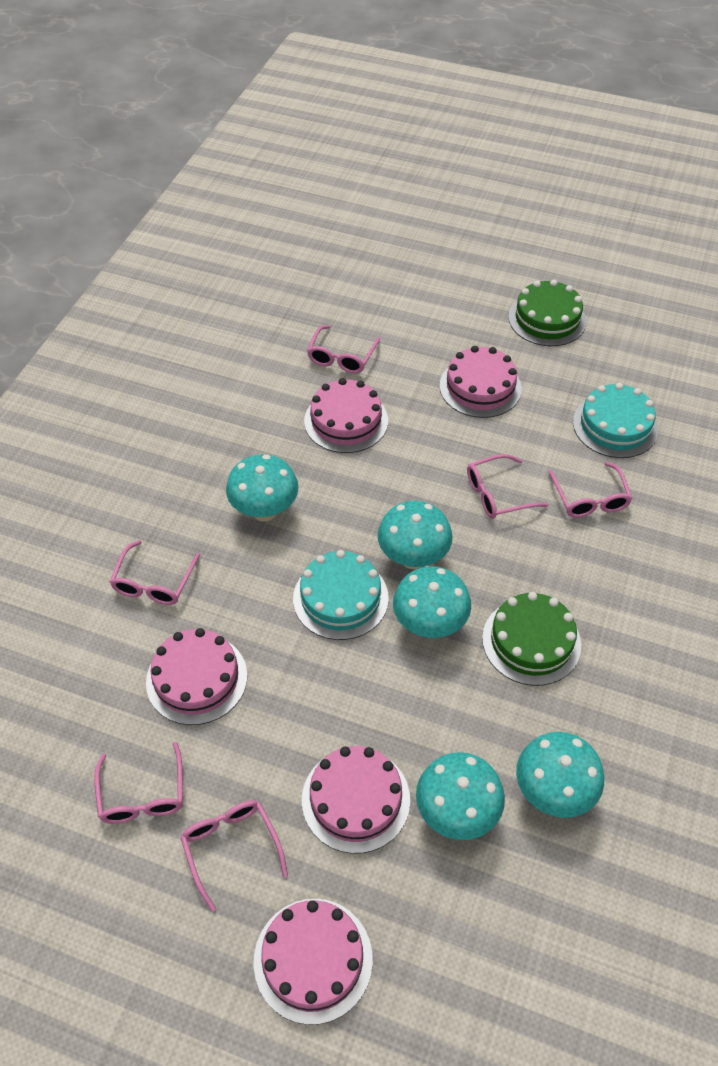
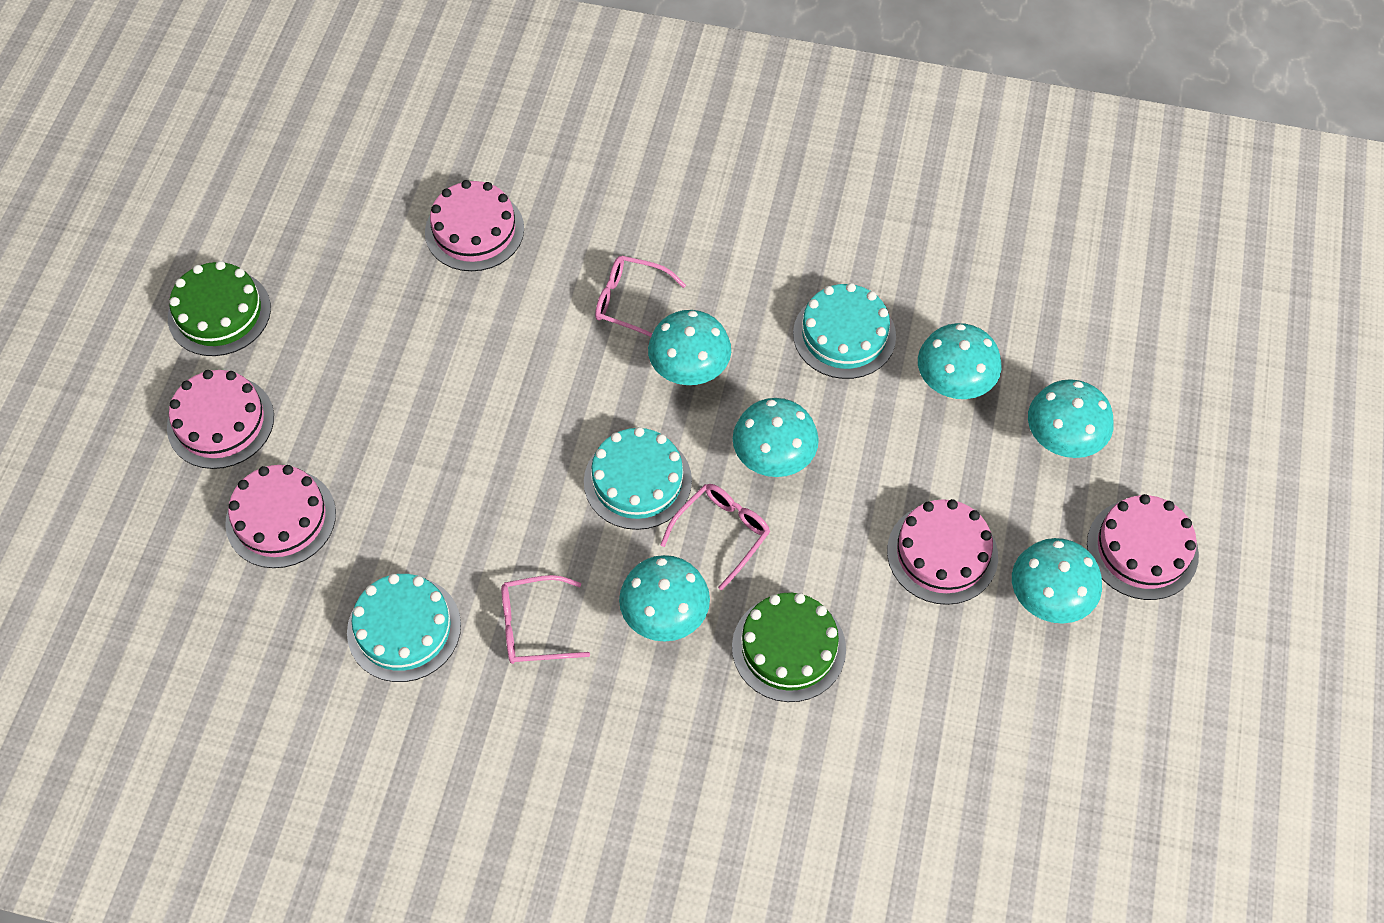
pink glasses: [94,742,183,824] [110,540,200,605] [180,800,288,912] [307,325,380,374] [467,454,549,519] [548,462,633,518] = 6 -> [501,575,590,664] [595,256,686,337] [660,484,770,590] = 3
turquoise cake: [293,550,389,640] [573,383,658,458] = 2 -> [347,574,461,682] [584,427,692,530] [793,283,896,379] = 3
turquoise mushroom: [226,454,299,521] [377,501,453,569] [393,566,471,638] [416,752,505,840] [516,732,604,818] = 5 -> [619,555,710,642] [648,310,731,386] [733,398,819,477] [918,323,1002,399] [1012,538,1102,624] [1028,379,1114,458] = 6

